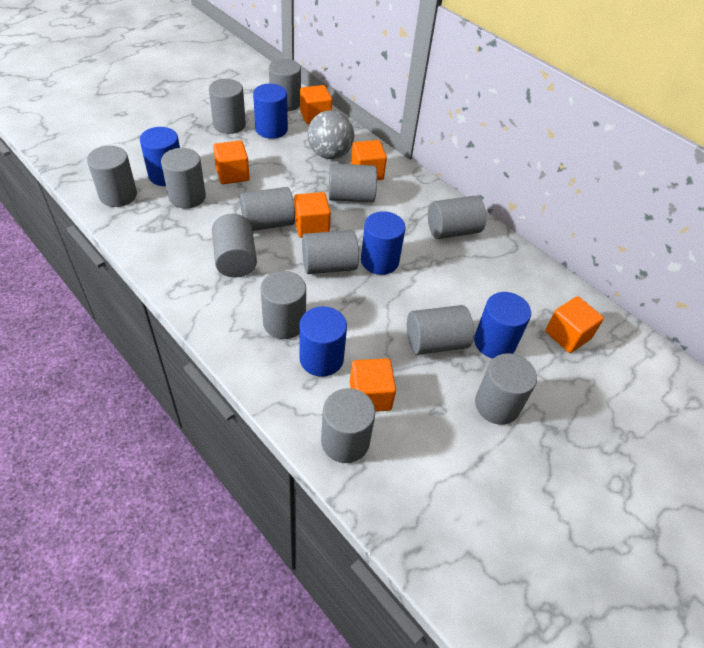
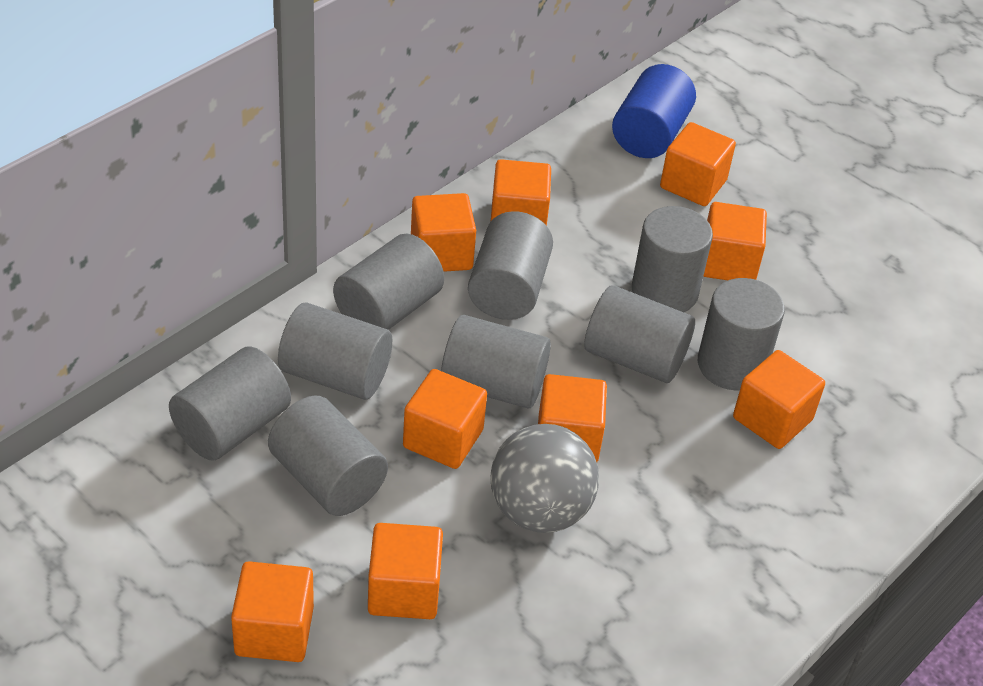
blue cylinder: [140,127,180,186] [253,84,288,139] [299,306,347,377] [361,211,406,275] [474,292,531,358] = 5 -> [612,64,696,158] = 1
grey cylinder: [87,146,137,207] [161,148,206,209] [209,79,246,134] [212,214,257,277] [240,187,295,231] [260,271,306,339] [269,59,301,111] [302,230,359,274] [321,388,375,463] [329,163,377,202] [407,305,474,355] [428,196,486,239] [475,353,537,425] = 13 -> [169,347,291,461] [268,395,388,516] [278,302,392,400] [333,234,444,330] [441,315,551,409] [468,211,553,320] [584,285,695,383] [632,206,713,312] [698,278,785,391] = 9
orange cube: [213,140,250,184] [294,192,331,238] [300,85,332,124] [350,358,396,412] [351,140,387,180] [545,296,604,353] = 6 -> [231,561,314,662] [368,523,443,619] [403,369,487,469] [411,193,476,272] [491,159,551,226] [538,374,607,462] [660,122,736,206] [703,202,767,280] [733,350,825,449] = 9

